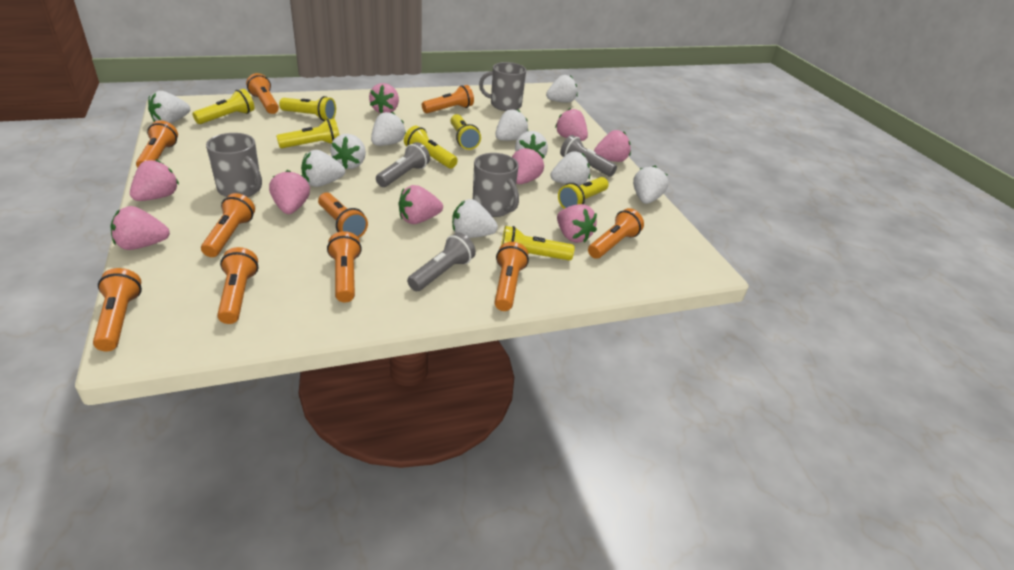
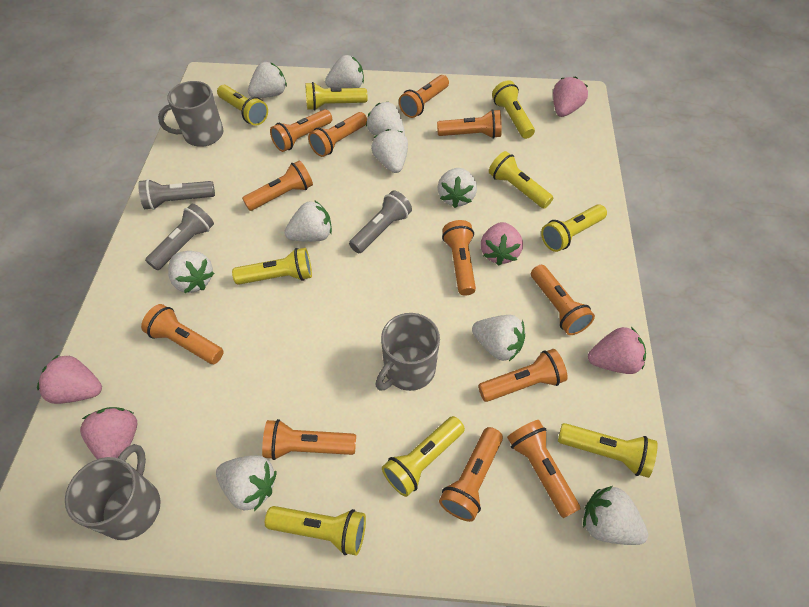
orange flashlight: [93,268,142,351] [136,121,178,168] [201,193,255,257] [217,247,258,324] [246,73,279,114] [318,193,368,238] [327,231,362,303] [422,85,474,113] [494,242,529,311] [588,208,644,259] = 10 -> [141,304,224,364] [242,160,313,211] [262,419,356,460] [270,109,332,152] [308,112,367,157] [399,75,449,118] [437,109,502,139] [439,427,503,522] [442,220,476,296] [478,349,568,402] [507,420,580,518] [531,265,595,335] = 12
pink strawberry: [110,206,170,250] [130,159,179,201] [269,170,310,214] [369,83,399,113] [398,185,443,224] [512,147,544,184] [555,108,588,141] [557,204,597,243] [594,130,631,162] = 9 -> [37,355,102,404] [80,407,137,459] [481,222,523,266] [553,76,588,117] [588,327,646,374] = 5
yellow flashlight: [192,89,254,124] [276,119,339,148] [279,96,336,121] [404,126,458,168] [450,114,481,150] [501,226,575,260] [558,177,609,209] = 7 -> [217,85,268,126] [232,248,312,285] [265,506,366,556] [306,82,368,111] [382,416,465,497] [489,151,553,209] [492,80,535,139] [541,204,607,252] [558,423,658,478] = 9

